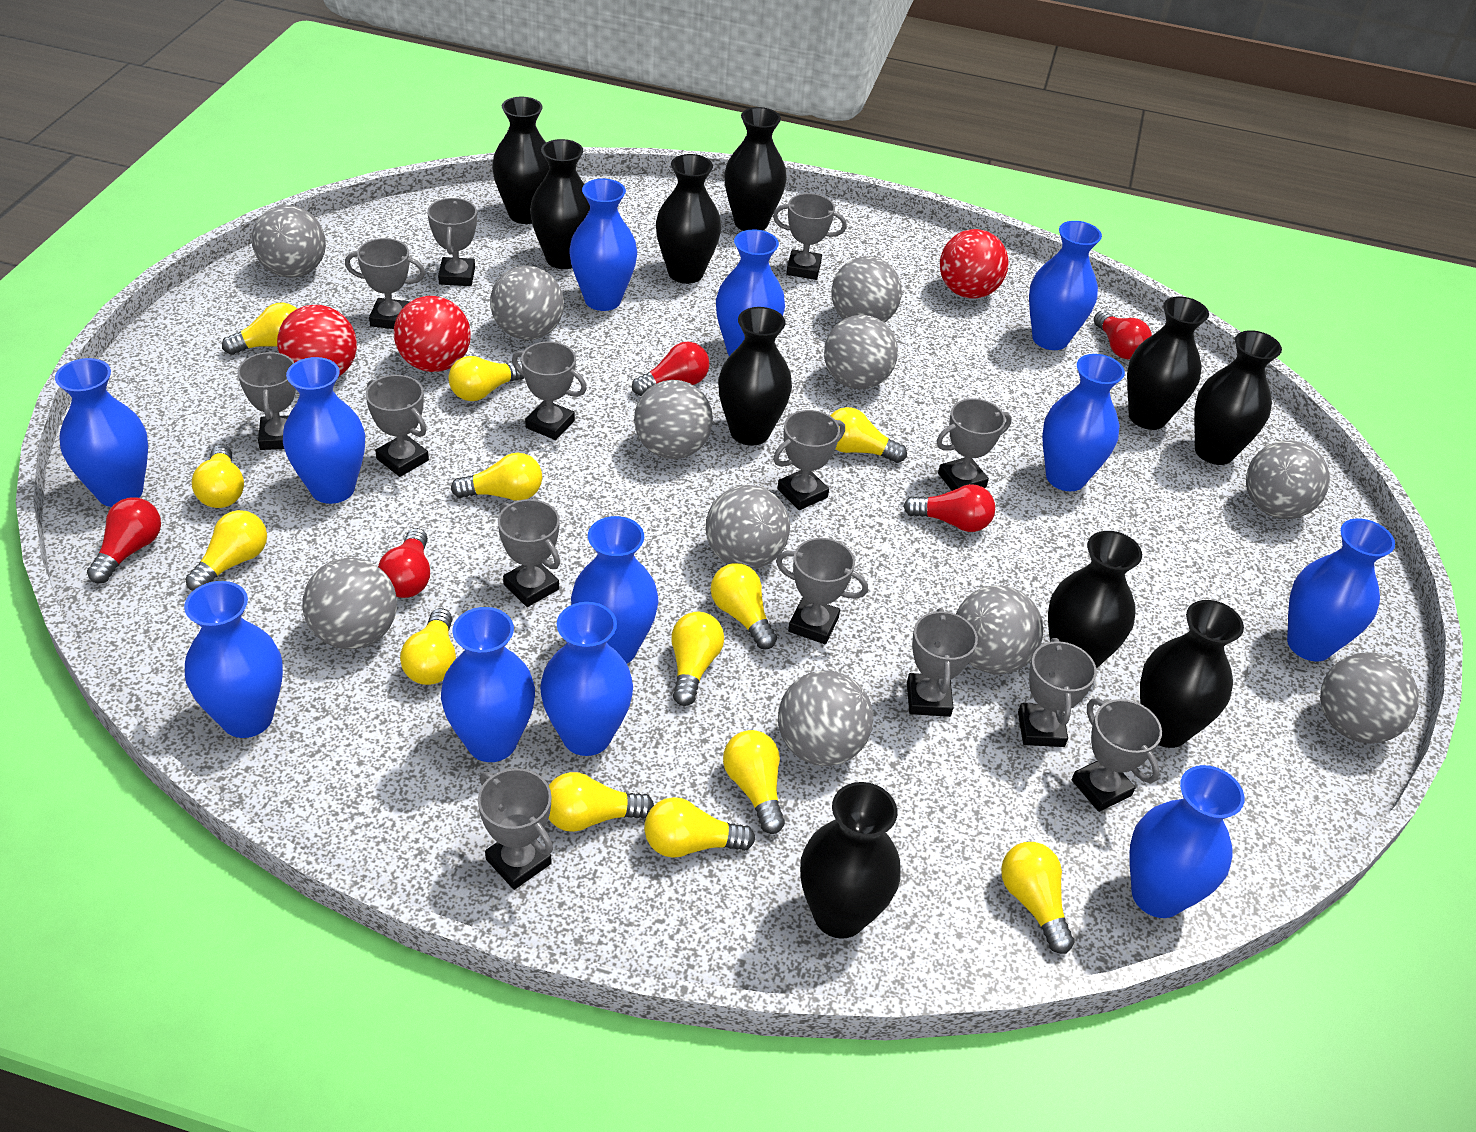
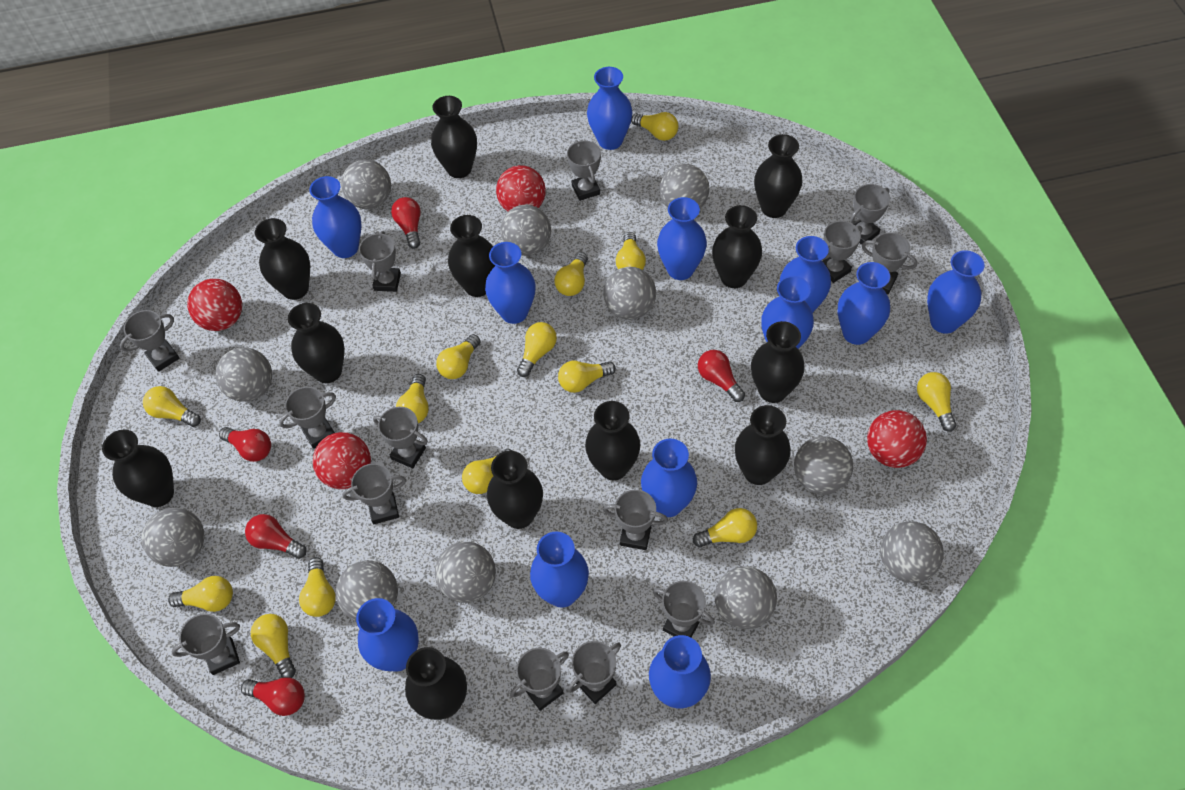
black vase: [492,97,549,224] [530,139,590,269] [656,154,721,284] [718,307,792,446] [724,107,787,231] [800,782,901,939] [1048,531,1142,669] [1127,296,1209,430] [1140,600,1244,748] [1194,330,1282,465] = 10 -> [102,430,174,507] [255,218,310,300] [288,303,345,383] [405,647,467,720] [431,96,477,178] [448,215,495,297] [487,451,543,529] [585,401,640,480] [712,205,762,288] [735,405,791,485] [751,321,804,403] [754,134,802,218] = 12
red ball: [277,305,357,377] [394,296,471,372] [940,229,1009,299] = 3 -> [187,279,242,331] [313,432,371,489] [496,165,546,212] [867,410,927,468] = 4
yellow light bulb: [185,510,267,591] [192,444,244,508] [222,303,297,355] [400,608,456,685] [448,356,525,401] [451,453,542,501] [548,772,654,832] [644,797,755,858] [671,612,724,706] [710,563,777,649] [723,730,785,834] [830,407,907,463] [1001,842,1074,954] = 13 -> [143,386,201,427] [168,576,233,612] [251,614,296,678] [299,557,336,617] [396,374,429,423] [436,334,481,379] [462,449,513,494] [517,322,557,377] [554,252,588,296] [558,361,616,393] [616,232,646,270] [631,112,678,141] [693,508,757,547] [917,372,956,432] = 14

